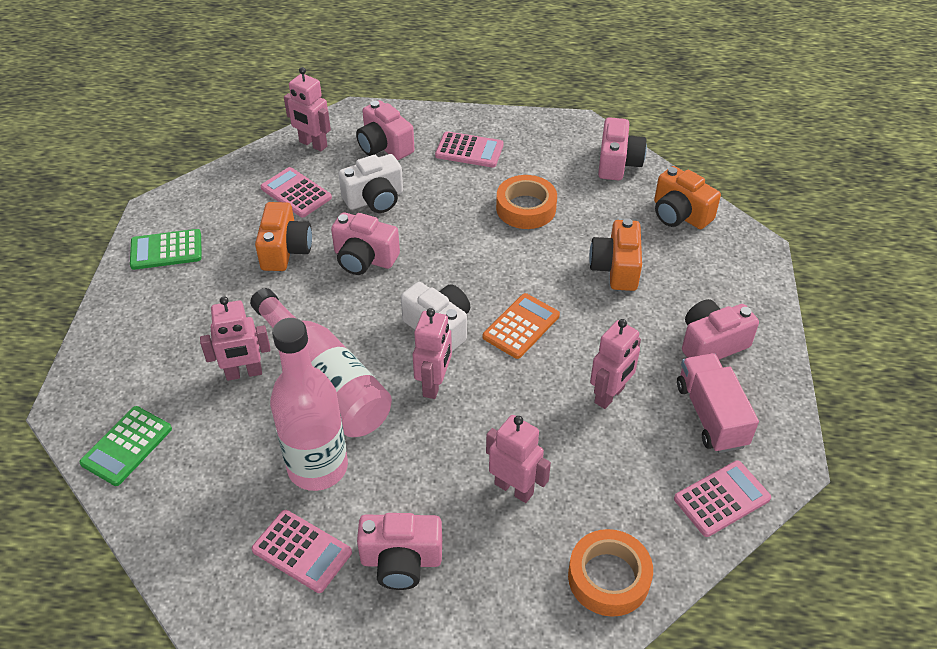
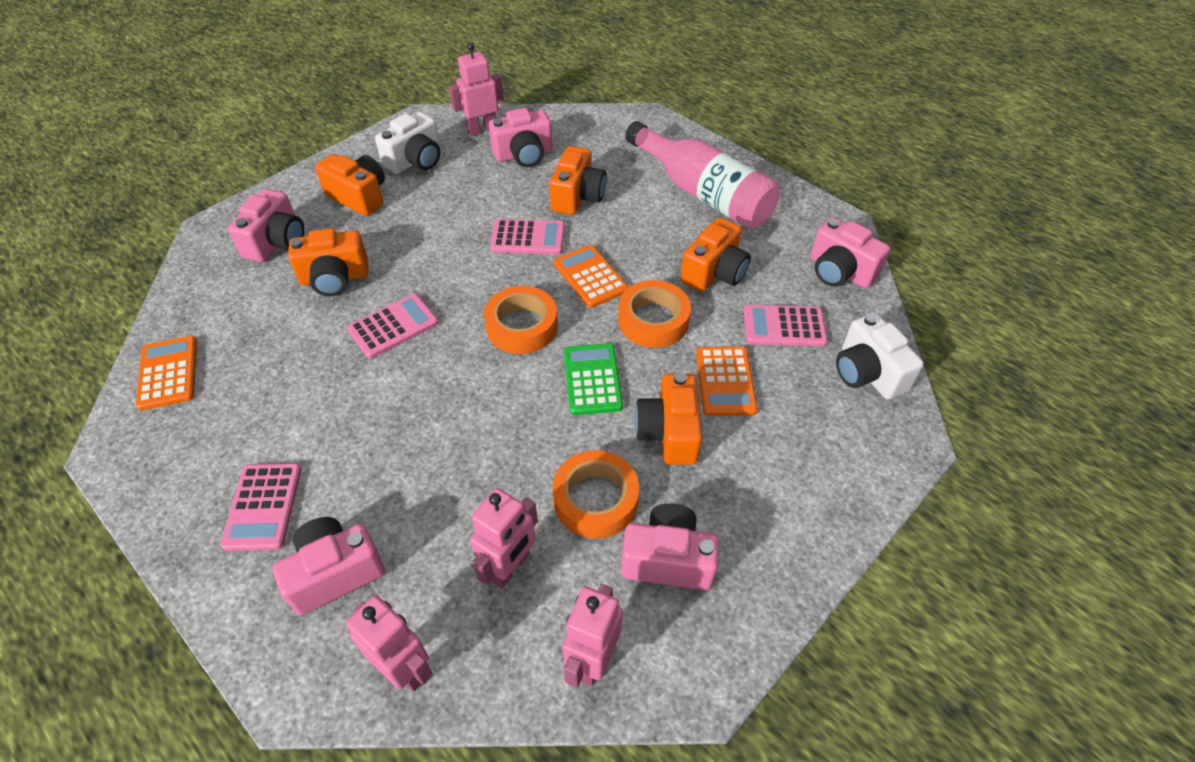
green calculator: [80,406,172,486] [130,229,202,270] = 2 -> [564,343,623,415] = 1
orange calculator: [483,293,560,359] = 1 -> [136,336,197,410] [554,245,629,308] [696,346,758,416] = 3
orange camera: [255,202,312,271] [589,218,642,291] [654,166,721,229] = 3 -> [288,228,368,296] [315,154,385,216] [549,146,607,215] [635,372,703,465] [680,218,751,292] = 5
orange tape: [496,175,557,229] [568,529,653,617] = 2 -> [484,286,558,354] [553,450,639,539] [618,280,691,348] = 3
pink bottle: [250,288,392,437] [270,318,348,491] = 2 -> [626,121,780,229] = 1
pink robot: [200,296,271,381] [284,67,331,152] [413,308,452,399] [486,415,551,503] [590,319,641,409] = 5 -> [346,595,433,692] [449,43,503,136] [470,488,538,588] [562,584,623,687] = 4
pink truck: [677,353,759,453] = 1 -> none = 0

